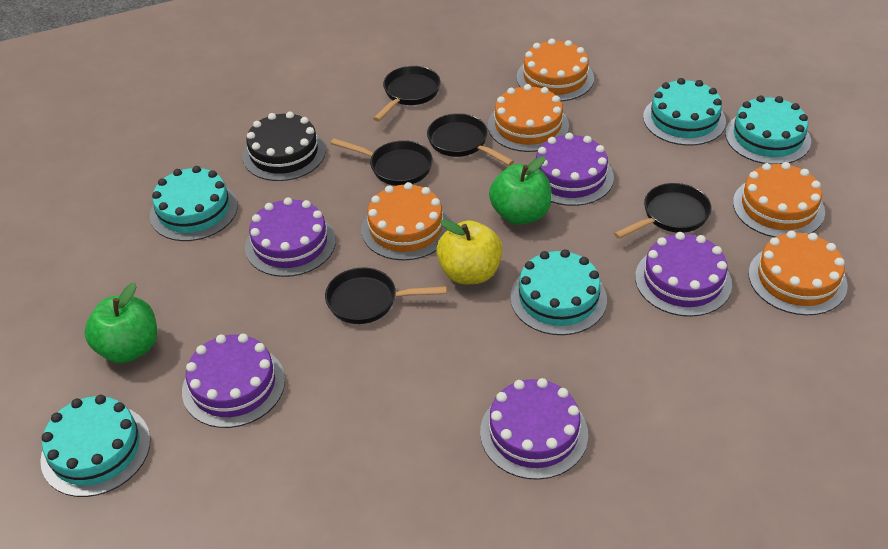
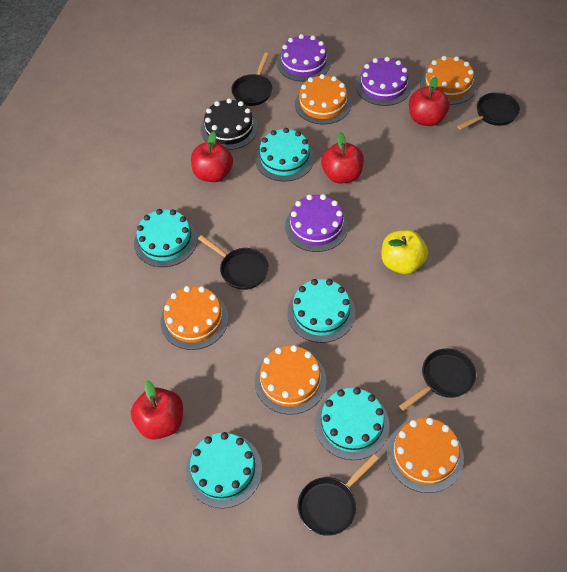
green apple: [85,283,157,363] [489,156,552,225] = 2 -> none = 0
purple cake: [182,334,285,428] [245,197,336,277] [480,378,588,480] [536,133,614,206] [635,232,732,317] = 5 -> [277,34,331,82] [285,194,348,252] [356,57,412,106] = 3
red apple: none = 0 -> [131,380,183,440] [191,131,233,182] [321,132,364,184] [409,76,450,126] = 4

